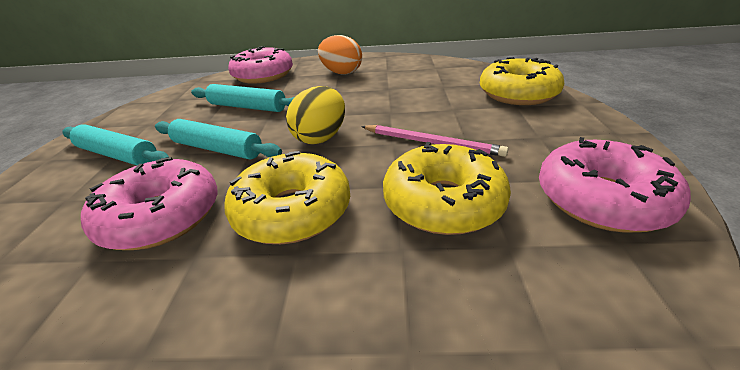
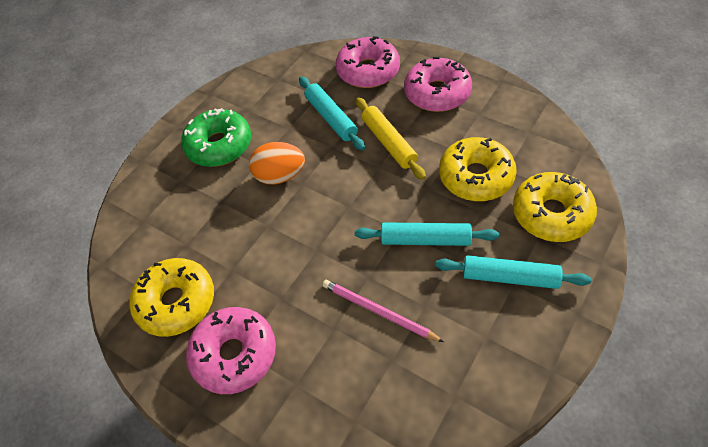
green donut: none = 0 -> [181,108,251,167] = 1
yellow egg: [286,86,345,144] = 1 -> none = 0
yellow rolling pin: none = 0 -> [356,97,426,180] = 1

